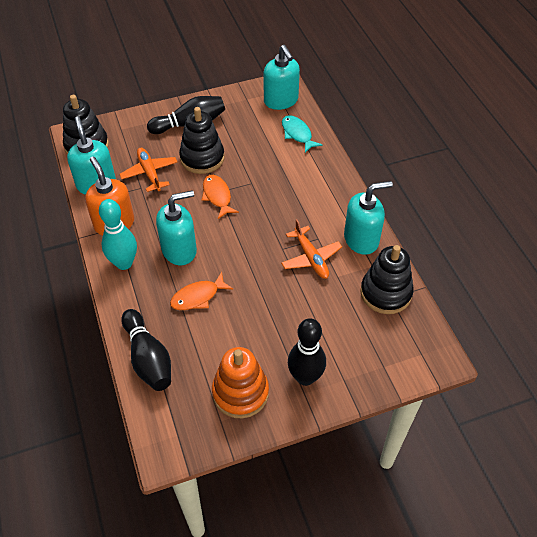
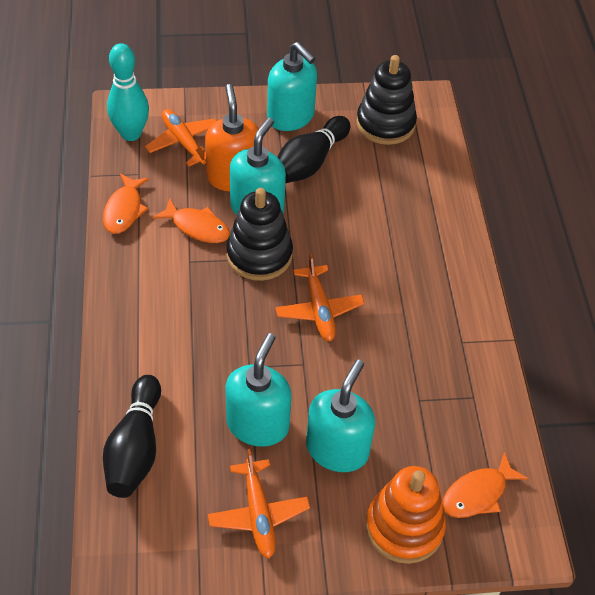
black bowling pin: [121,309,171,391] [147,96,225,134] [288,318,326,386] = 3 -> [103,375,161,498] [278,116,350,183] = 2
black stacking toy: [63,95,109,155] [179,107,224,174] [360,245,414,314] = 3 -> [226,188,293,281] [356,55,417,145] = 2
orange fish: [170,272,233,310] [202,175,239,219] = 2 -> [103,174,149,234] [153,198,230,243] [443,452,528,518] = 3
orange plane: [119,148,178,192] [281,219,342,279] = 2 -> [145,109,216,167] [208,449,310,558] [275,253,365,341] = 3
turquoise fish: [282,115,322,153] = 1 -> none = 0

